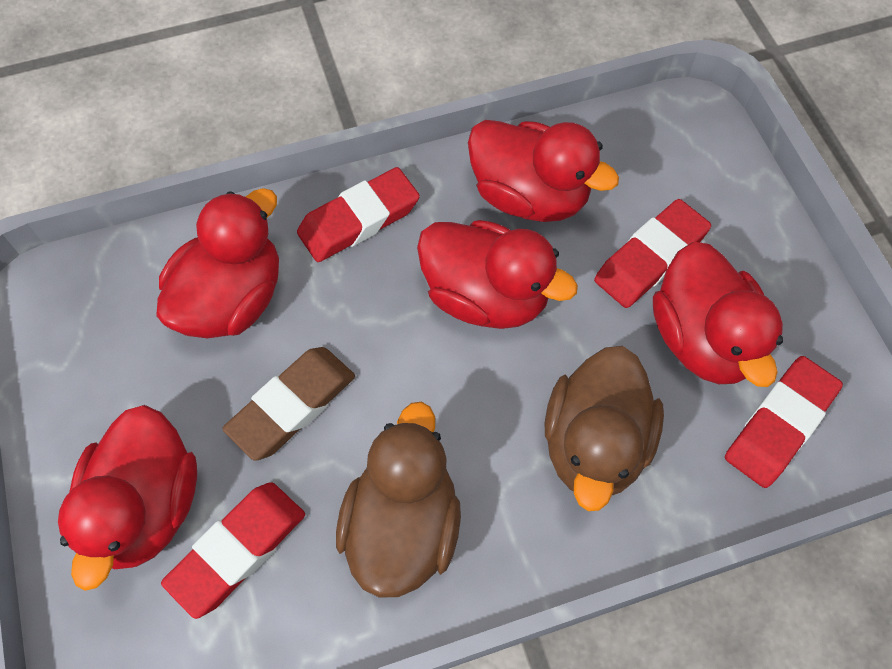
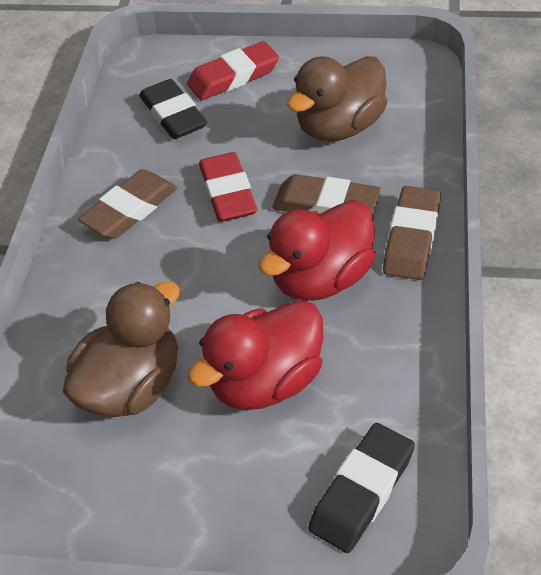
black eraser: none = 0 -> [139,79,207,139] [308,423,415,553] = 2
brown eraser: [222,347,355,461] = 1 -> [78,169,177,239] [272,174,381,214] [383,186,441,280] = 3
red duck: [58,405,197,591] [156,188,279,338] [417,220,578,329] [468,120,619,222] [653,242,783,387] = 5 -> [188,300,323,410] [258,200,376,301] = 2
red eraser: [161,482,305,619] [297,167,420,262] [594,199,711,308] [725,356,843,488] = 4 -> [187,41,279,100] [199,152,257,222] = 2

